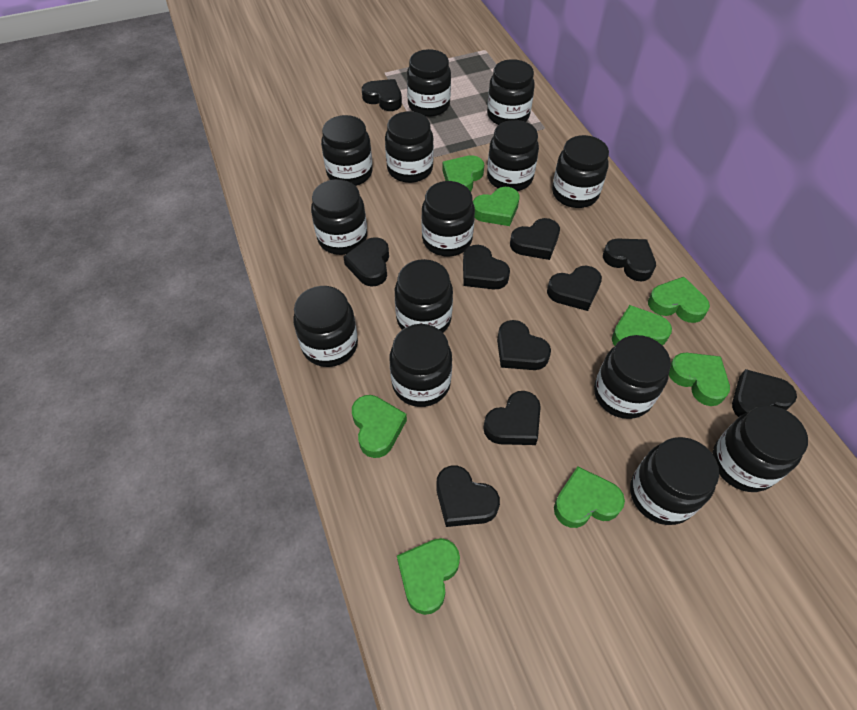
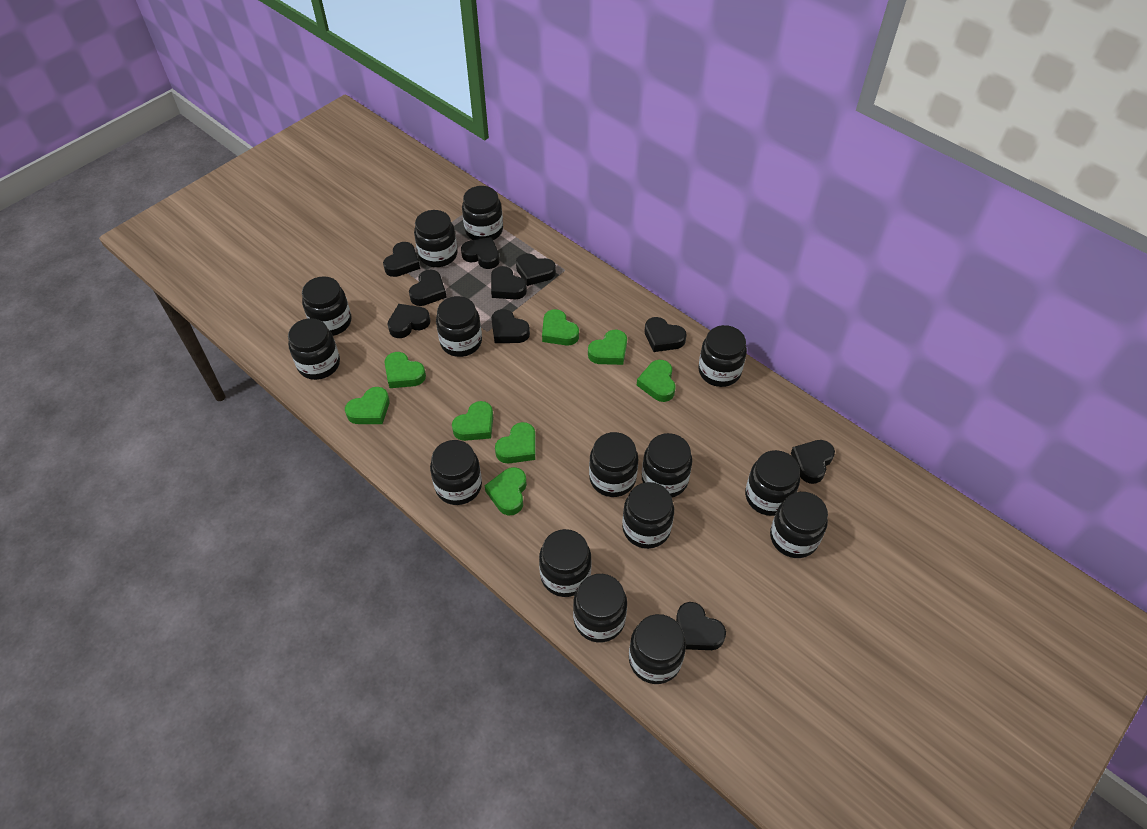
black jar: [293,286,358,367] [311,179,367,255] [321,115,373,186] [385,111,434,183] [390,324,452,407] [395,259,453,333] [407,49,451,117] [422,181,475,256] [487,59,535,125] [487,120,539,191] [552,135,609,208] [594,335,671,419] [630,437,719,525] [712,406,808,492] = 14 -> [288,318,340,380] [302,276,351,336] [414,210,458,267] [430,440,482,505] [436,296,482,357] [462,186,503,240] [539,529,592,597] [573,574,627,643] [589,432,638,497] [622,482,674,549] [629,614,686,684] [642,433,692,498] [698,325,747,387] [745,450,800,516] [770,492,828,558] = 15

